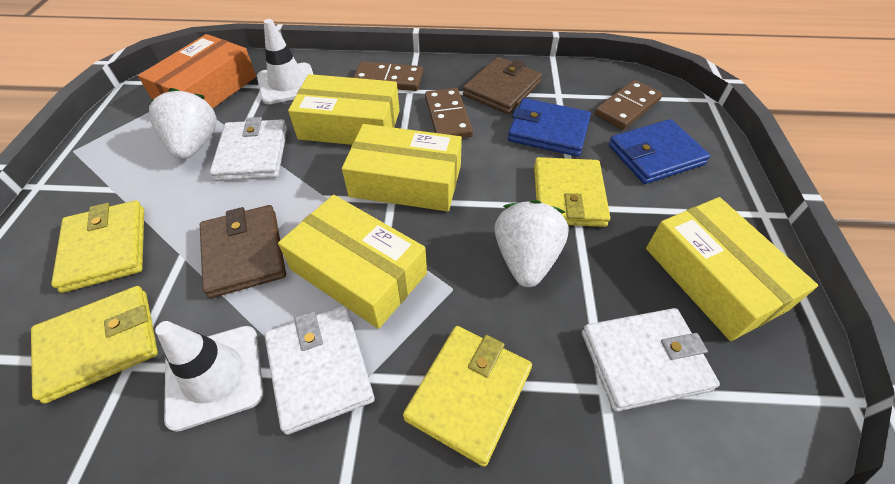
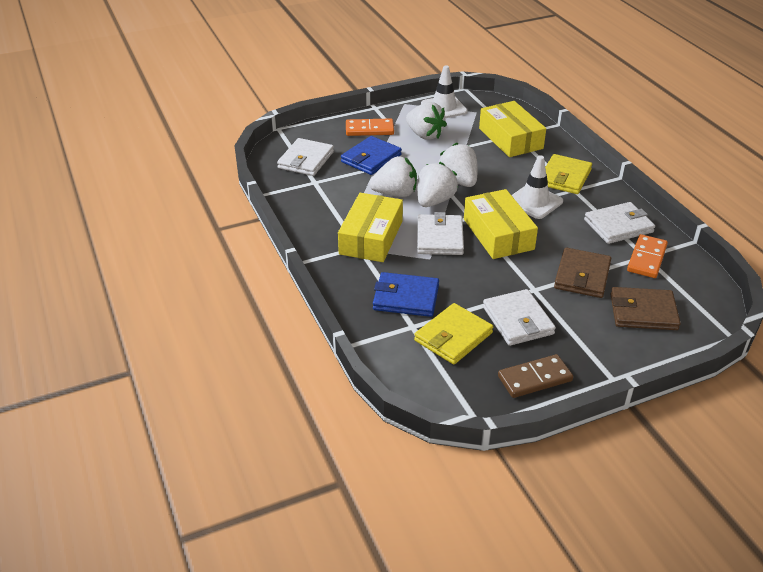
brown domino: [353,61,423,91] [425,88,473,138] [595,80,662,130] = 3 -> [498,354,573,398] = 1
orange box: [138,34,256,108] = 1 -> none = 0
orange domino: none = 0 -> [346,119,394,136] [627,234,668,278] = 2
white strawberry: [149,88,217,160] [494,200,569,287] = 2 -> [369,156,417,197] [406,102,447,140] [417,162,458,207] [438,143,478,187] = 4
white wallet: [210,117,287,181] [265,306,375,435] [582,308,720,412] = 3 -> [277,138,334,176] [417,212,464,255] [483,289,556,346] [584,202,655,244] = 4
yellow box: [278,195,427,329] [288,74,400,145] [342,124,462,212] [646,197,818,341] = 4 -> [338,193,403,262] [464,189,538,259] [479,101,546,157] = 3
yellow wallet: [31,286,158,404] [51,200,144,293] [403,326,532,467] [534,157,610,227] = 4 -> [414,303,493,365] [545,154,592,194] = 2

